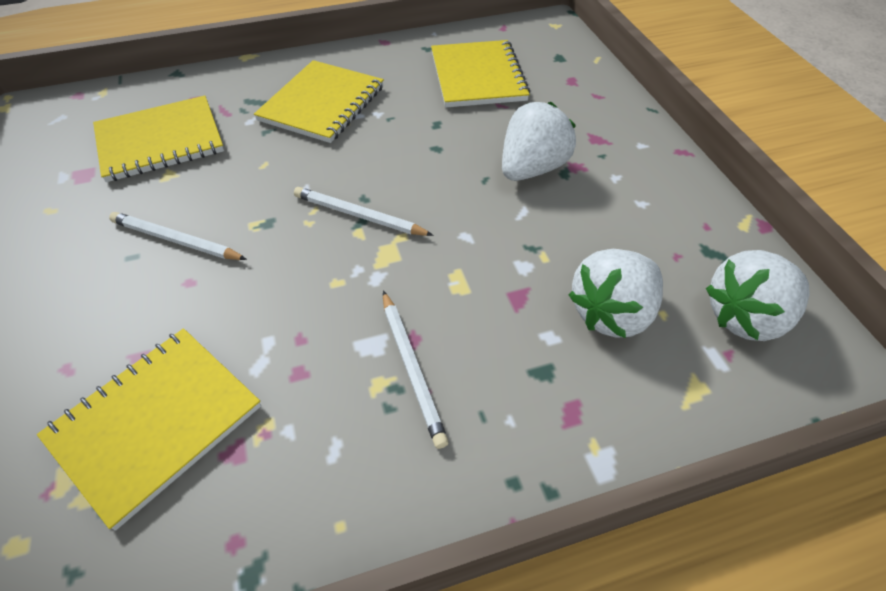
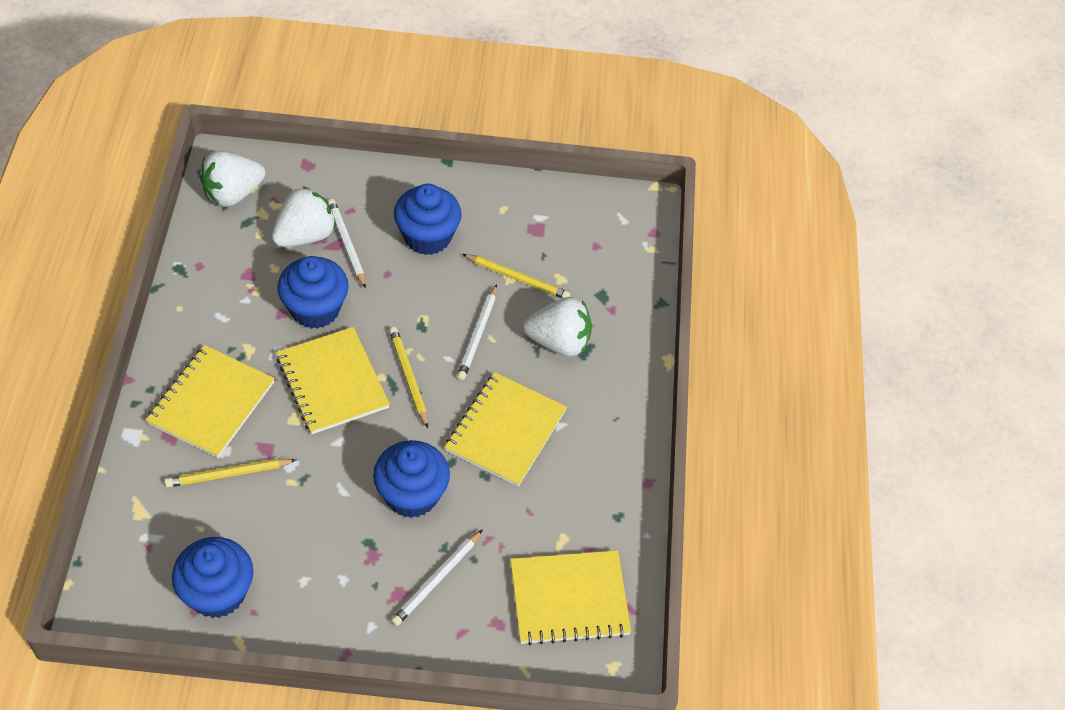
blue cupcake: none = 0 -> [172,537,254,618] [277,256,349,329] [373,440,450,518] [394,184,462,255] = 4
yellow pencil: none = 0 -> [165,458,296,487] [389,327,428,428] [462,254,570,298] = 3

